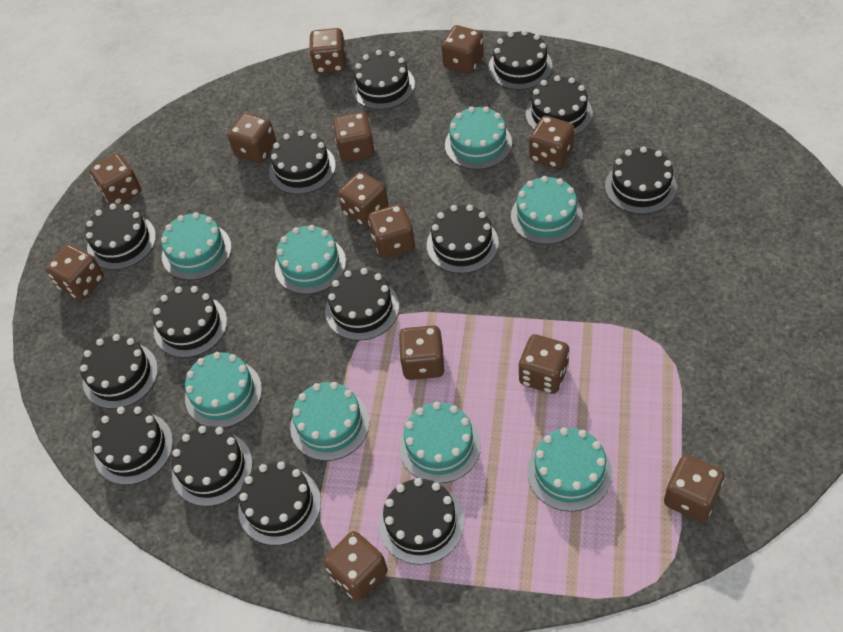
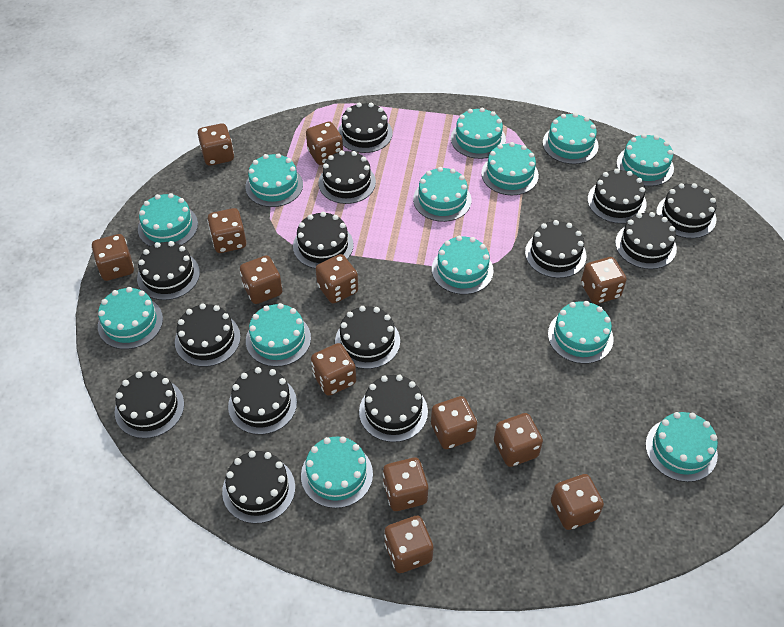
turquoise cake: [161,212,232,280] [185,352,262,428] [275,225,346,294] [290,382,370,461] [399,402,481,484] [445,106,512,170] [511,176,583,244] [527,427,612,512] = 8 -> [98,287,163,349] [138,193,198,247] [245,153,303,207] [246,303,311,367] [301,436,373,508] [413,167,471,222] [432,236,494,295] [451,108,506,159] [482,142,539,195] [543,113,599,164] [548,301,614,364] [617,134,674,186] [645,412,718,482] = 13

